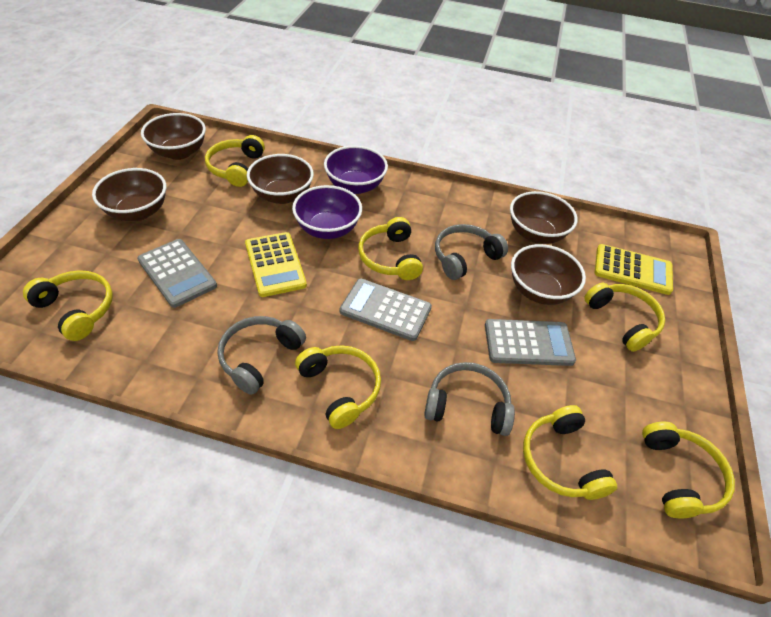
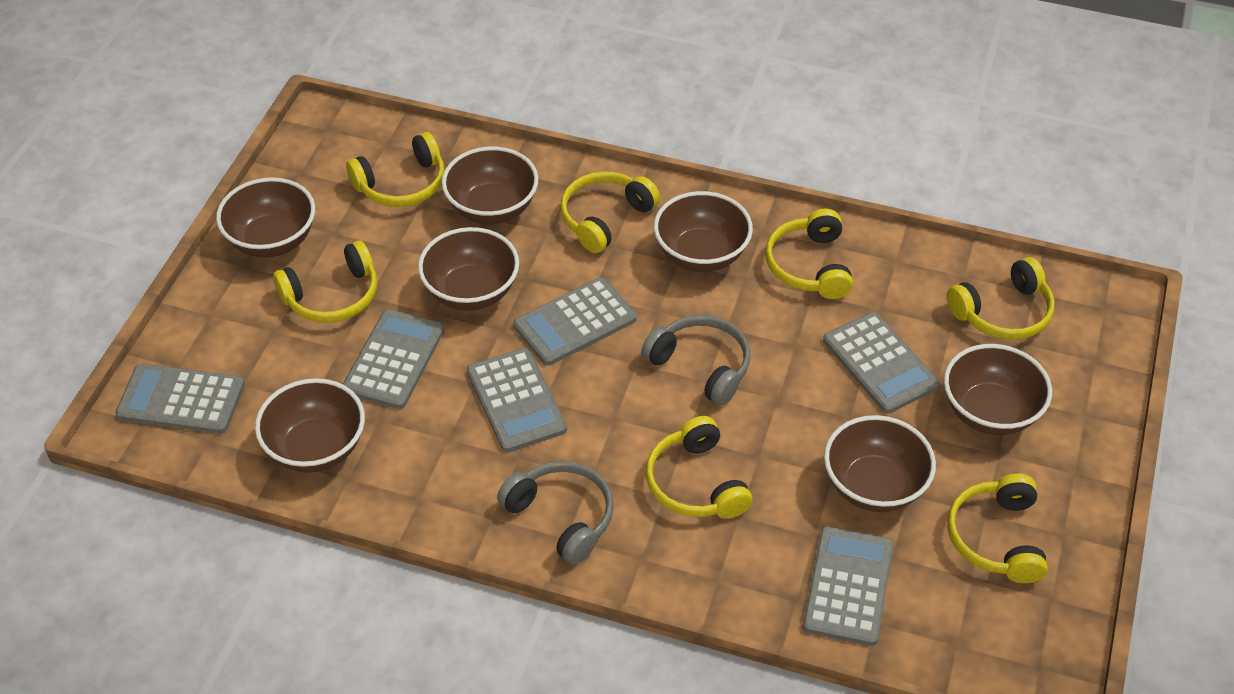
brown bowl: [92,168,166,221] [141,113,206,160] [247,154,314,204] [510,191,578,244] [511,244,586,305] = 5 -> [216,177,315,258] [255,378,365,473] [418,227,519,311] [442,146,538,224] [654,191,753,272] [824,415,936,512] [944,344,1052,435] = 7
grey calculator: [137,239,217,308] [340,279,432,341] [485,319,576,366] = 3 -> [115,364,245,434] [343,309,444,409] [467,348,567,453] [514,277,637,366] [802,526,893,646] [823,312,940,414] = 6
grey headphones: [217,316,306,395] [424,362,515,436] [435,224,508,280] = 3 -> [497,461,614,565] [641,315,750,406] = 2
purple bowl: [292,185,362,239] [324,146,388,194] = 2 -> none = 0
yellow calculator: [245,232,307,297] [595,244,673,295] = 2 -> none = 0

